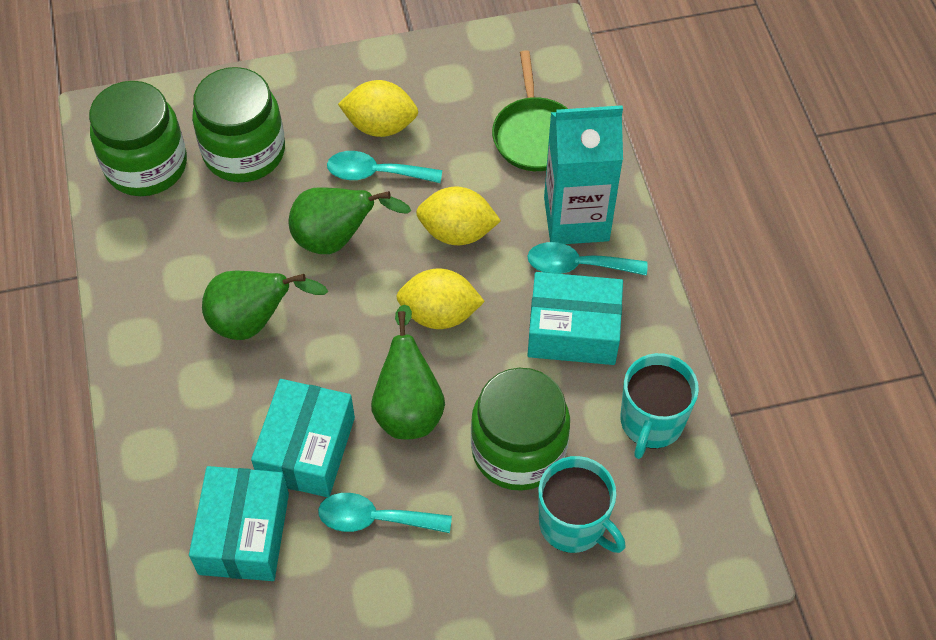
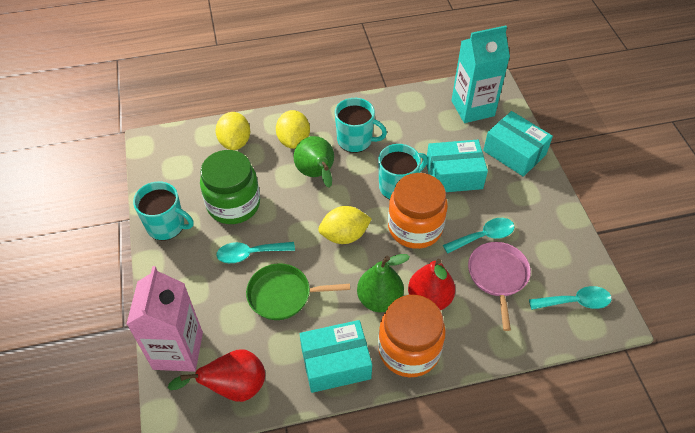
green jar: [89,81,187,196] [192,67,285,182] [471,368,570,491] = 3 -> [200,150,260,224] = 1
green pear: [202,270,328,340] [288,187,411,254] [371,305,445,439] = 3 -> [293,136,334,188] [357,254,410,312] = 2
orange jar: none = 0 -> [378,295,446,377] [388,173,448,249] = 2
pink carton: none = 0 -> [126,266,203,372] = 1
pink pan: none = 0 -> [468,242,531,331] = 1
red pear: none = 0 -> [168,349,265,402] [408,259,455,310] = 2
turquoise mug: [538,456,626,553] [621,353,699,459] = 2 -> [133,181,194,241] [335,98,387,153] [378,144,428,200] = 3

